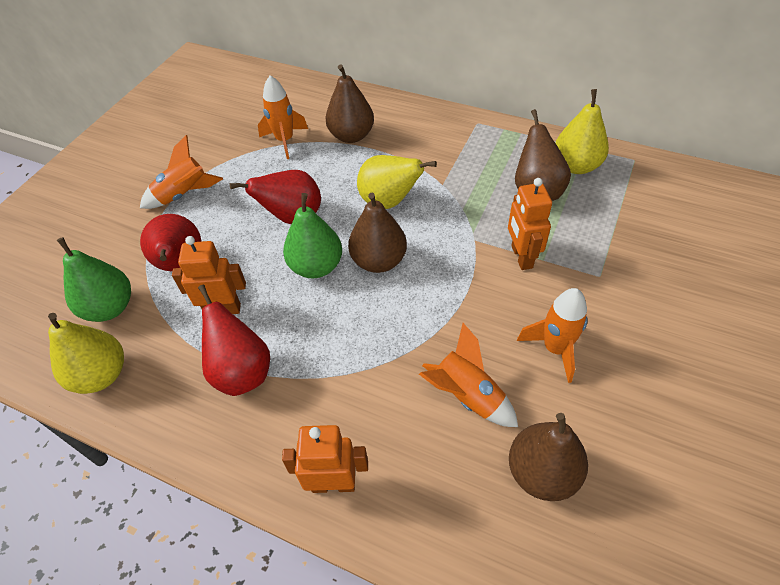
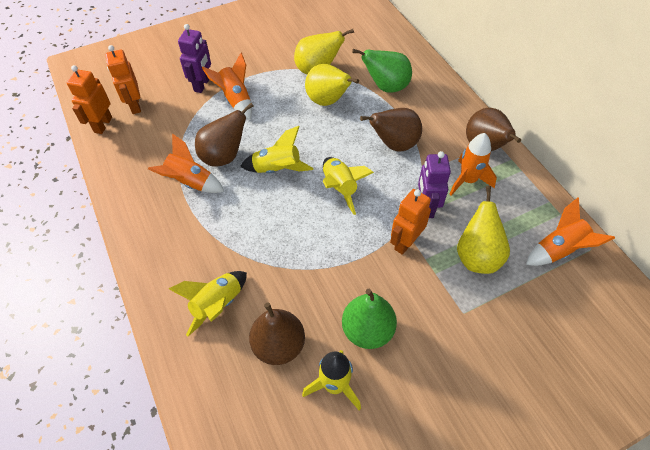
purple robot: none = 0 -> [178,24,211,93] [418,151,451,218] = 2
red pear: [140,214,202,271] [198,285,270,396] [230,170,321,224] = 3 -> none = 0
yellow rocket: none = 0 -> [169,271,247,337] [240,126,313,173] [302,350,361,410] [323,157,374,215] = 4

